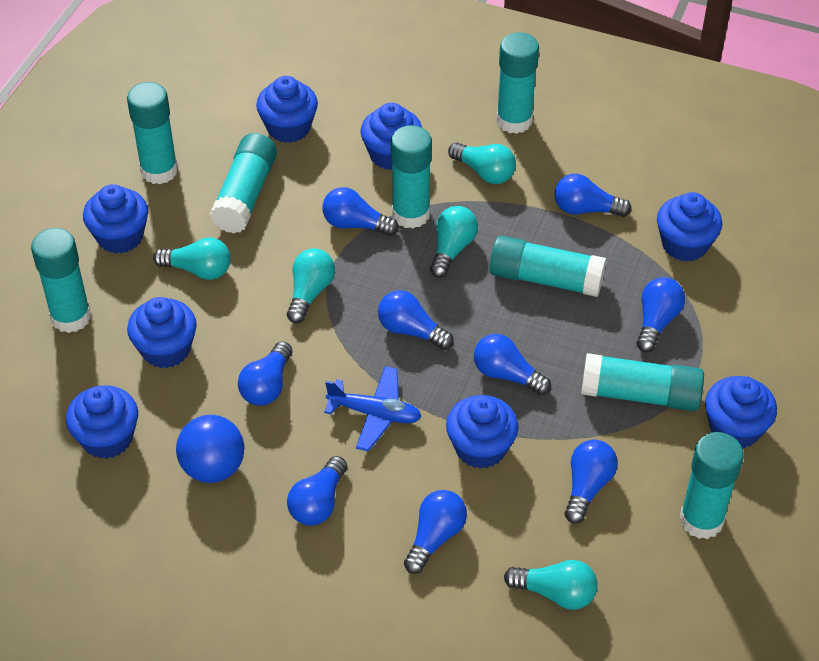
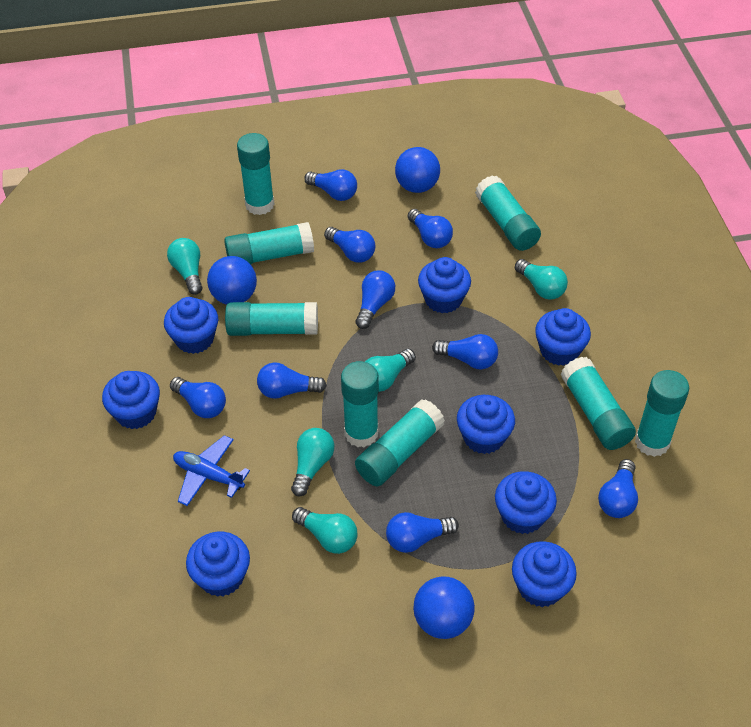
blue ball: [176,415,245,483] = 1 -> [207,256,257,305] [395,147,440,193] [413,576,475,639] = 3

